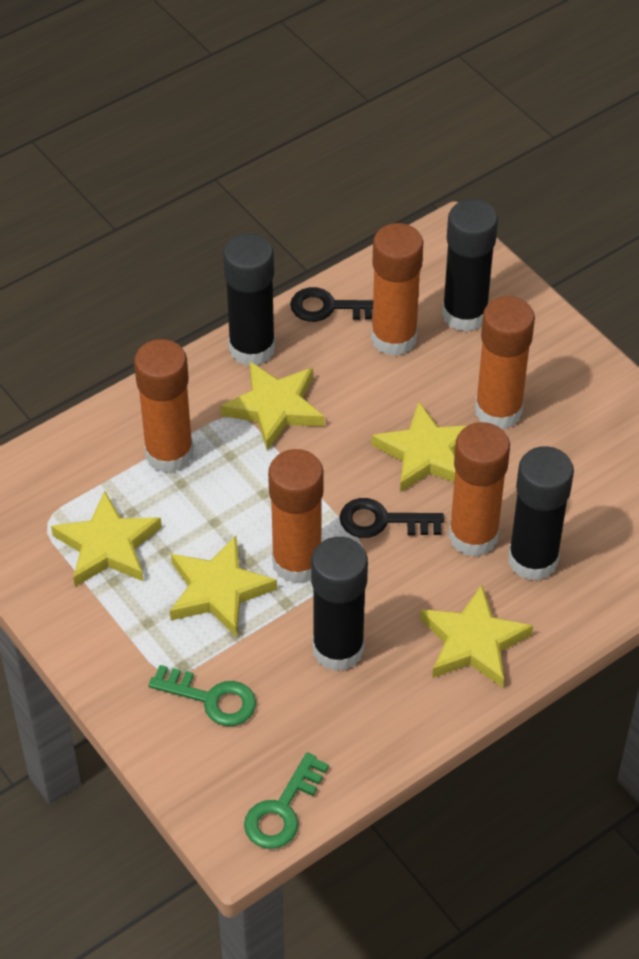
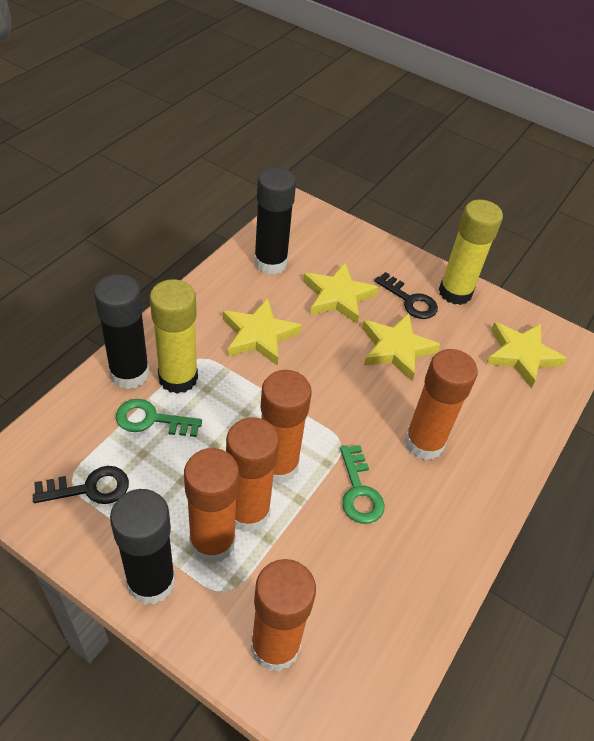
black glue stick: [223,233,275,366] [311,537,368,671] [442,199,498,332] [508,446,574,581] = 4 -> [94,274,150,389] [110,489,175,605] [254,167,296,274] = 3
yellow glue stick: none = 0 -> [150,279,198,394] [439,200,503,305] = 2
yellow star: [51,491,162,587] [170,536,277,637] [221,362,325,450] [371,402,468,492] [420,585,533,688] = 5 -> [223,298,302,366] [303,263,379,324] [362,313,441,381] [486,322,567,388] = 4

